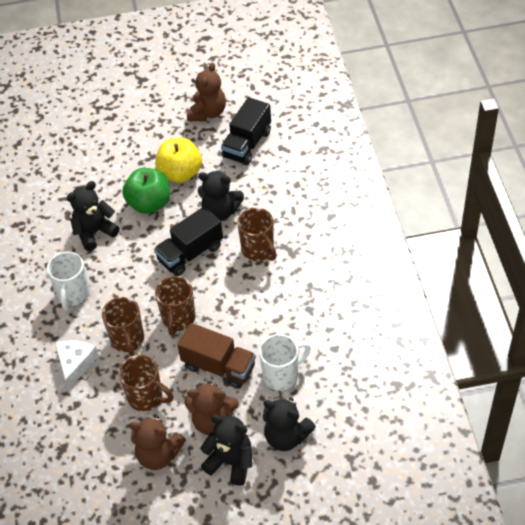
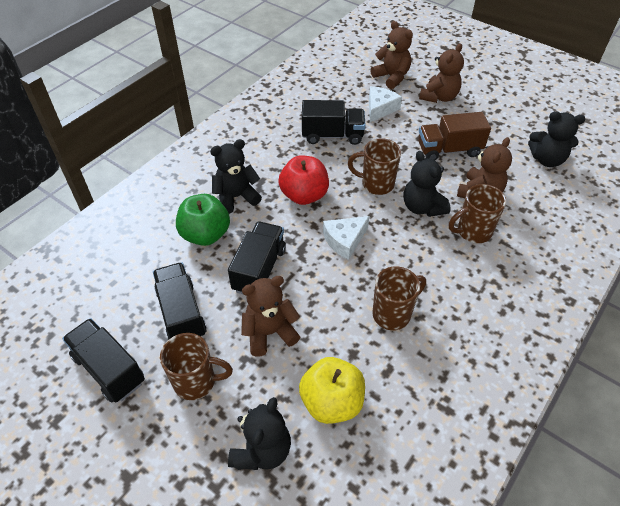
black truck: [154,206,223,276] [221,97,271,165] = 2 -> [62,318,145,402] [153,262,207,340] [228,221,286,294] [302,100,365,145] = 4
brown teddy bear: [129,415,186,470] [185,381,239,435] [187,63,226,121] = 3 -> [241,276,300,357] [370,21,413,89] [419,43,464,103] [457,137,512,198] = 4
red apple: none = 0 -> [278,155,329,205] = 1
white cheese: [55,340,99,390] = 1 -> [323,216,369,260] [369,86,402,122] = 2
white mug: [47,251,90,310] [259,334,311,391] = 2 -> none = 0

